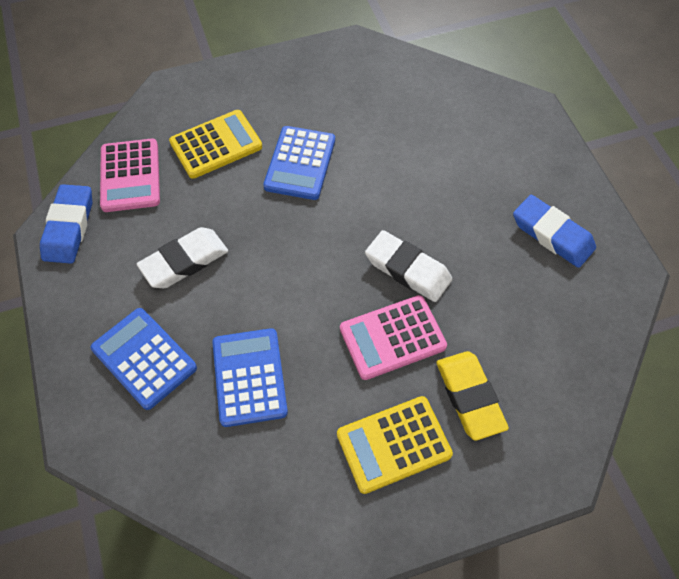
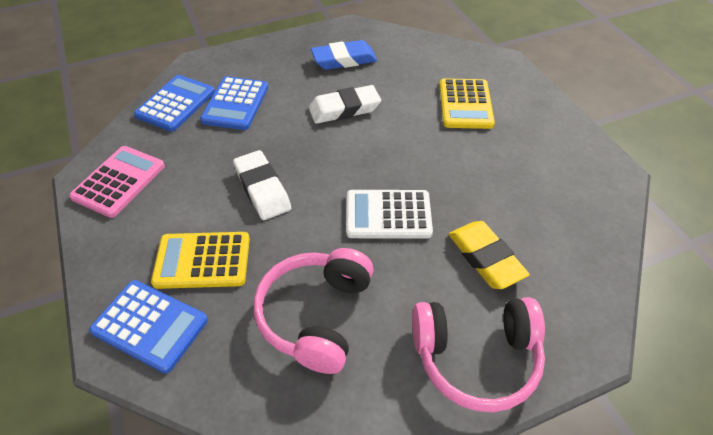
blue eraser: [40,184,92,264] [513,195,596,268] = 2 -> [311,40,377,70] = 1
pink calculator: [100,139,160,212] [340,295,447,380] = 2 -> [69,146,165,218] = 1
pink headphones: none = 0 -> [254,248,374,374] [412,297,545,412] = 2
white calculator: none = 0 -> [346,190,433,239] = 1

